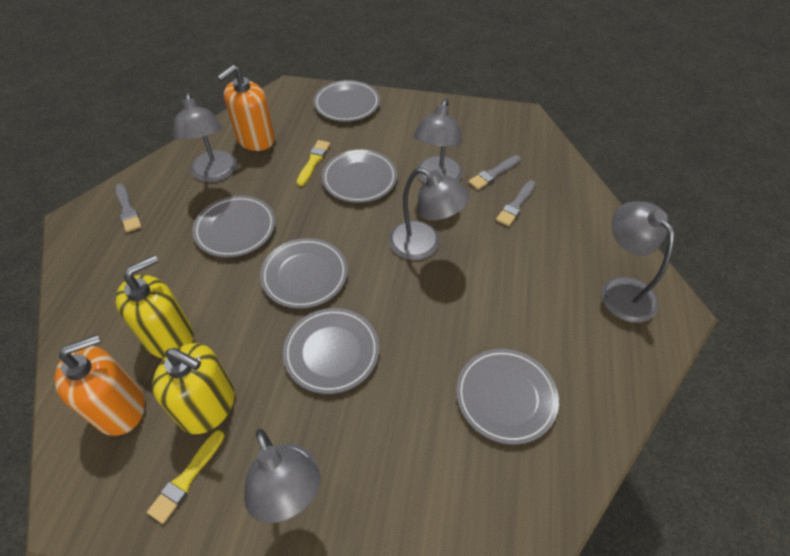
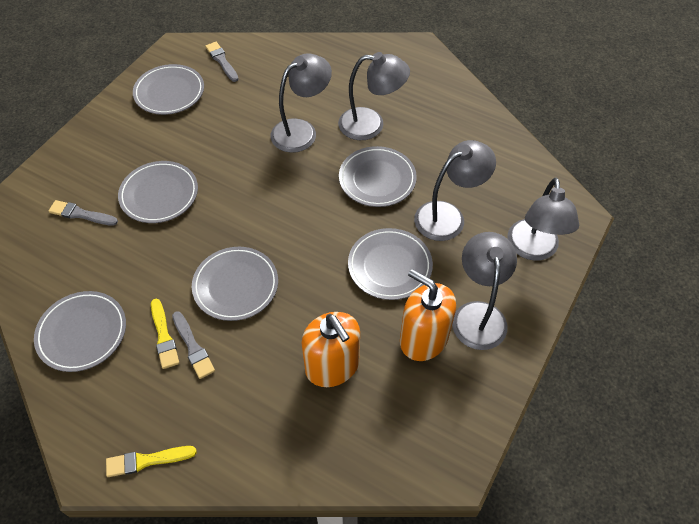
yellow soap dispenser: [115,255,194,359] [152,343,235,434] = 2 -> none = 0

